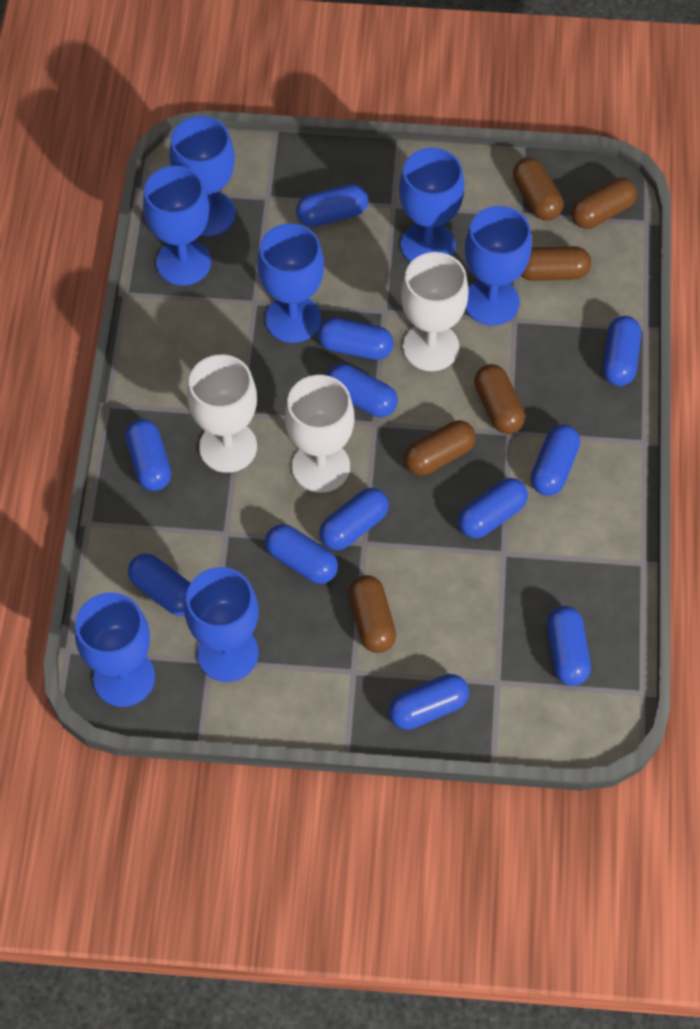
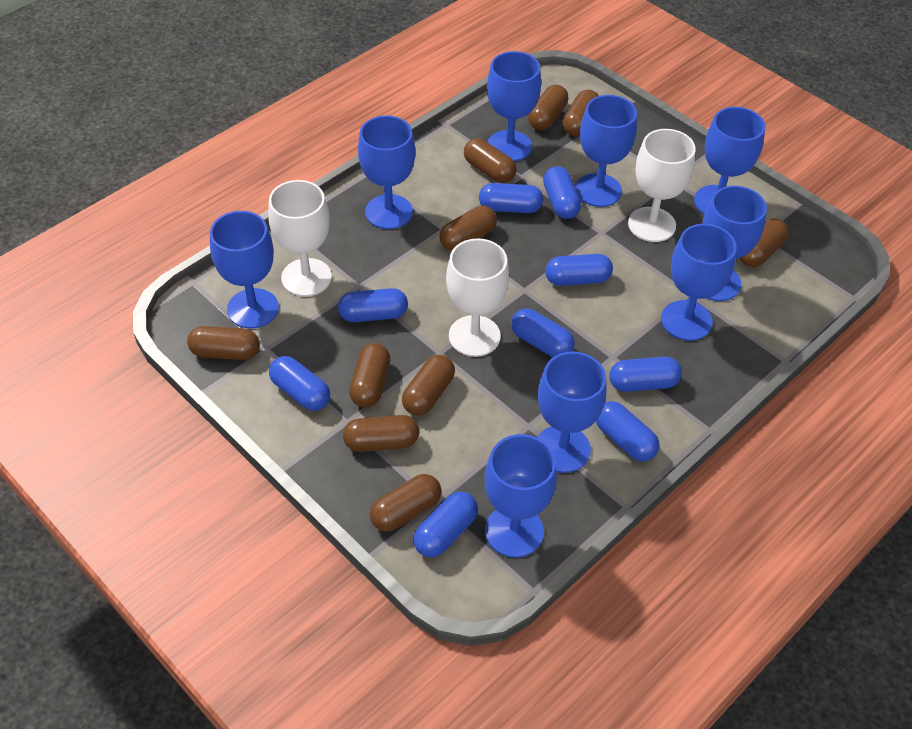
blue capsule: [125,419,171,491] [128,553,190,616] [265,524,338,584] [296,184,368,227] [318,318,394,360] [319,488,389,550] [327,364,398,417] [389,674,469,730] [458,478,528,538] [531,424,580,496] [547,606,591,686] [603,316,641,386] = 12 -> [269,356,330,411] [338,288,408,322] [413,492,478,557] [479,183,543,213] [511,308,575,357] [543,166,581,219] [545,254,613,286] [596,401,659,461] [609,357,682,392] = 9
blue goblet: [75,592,155,707] [143,166,211,286] [170,116,236,236] [185,567,259,682] [257,224,324,343] [399,148,464,262] [465,206,532,326] = 7 -> [210,211,279,328] [358,116,415,229] [485,434,557,557] [487,51,541,161] [537,352,607,473] [575,95,637,207] [661,224,737,341] [694,107,765,214] [703,186,767,301] = 9
brown capsule: [348,575,396,653] [404,420,476,476] [474,364,525,434] [513,158,563,221] [521,246,591,281] [571,178,637,229] = 6 -> [187,326,260,360] [343,415,419,452] [349,343,390,408] [370,474,441,532] [402,355,455,416] [439,206,497,251] [464,138,517,183] [528,85,569,130] [562,89,599,136] [740,219,789,267] = 10

